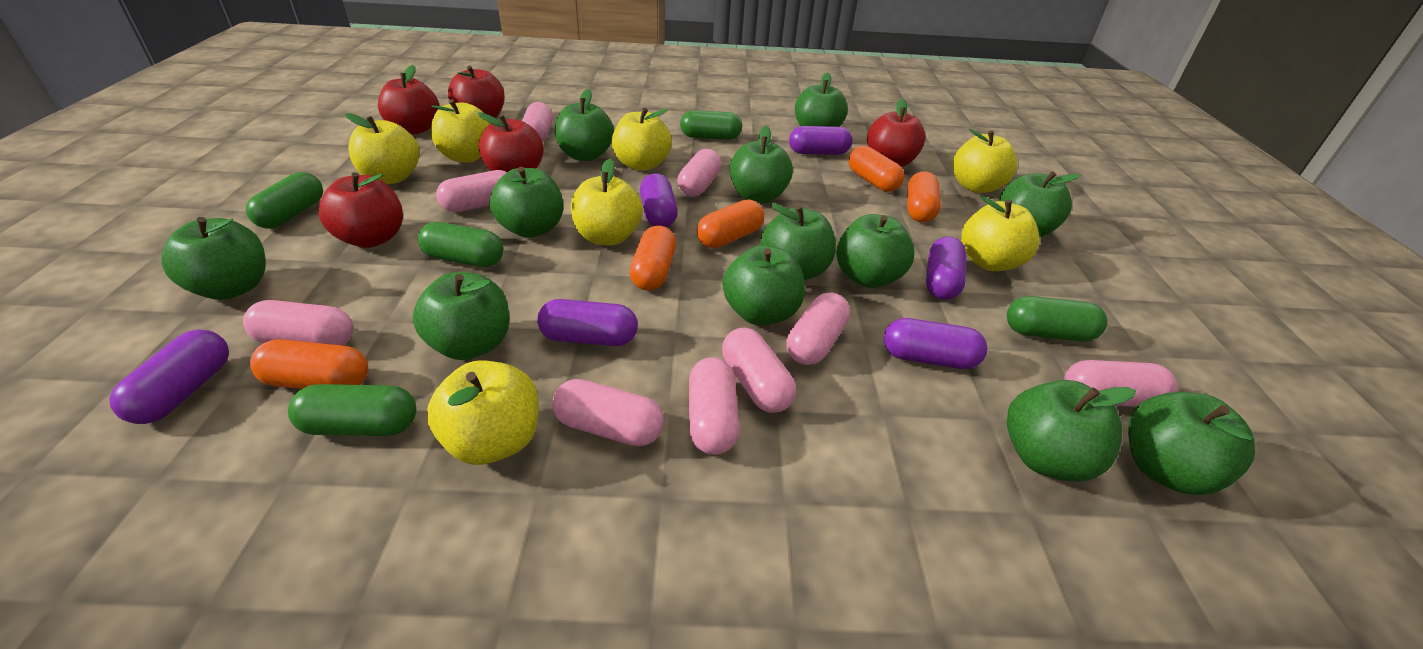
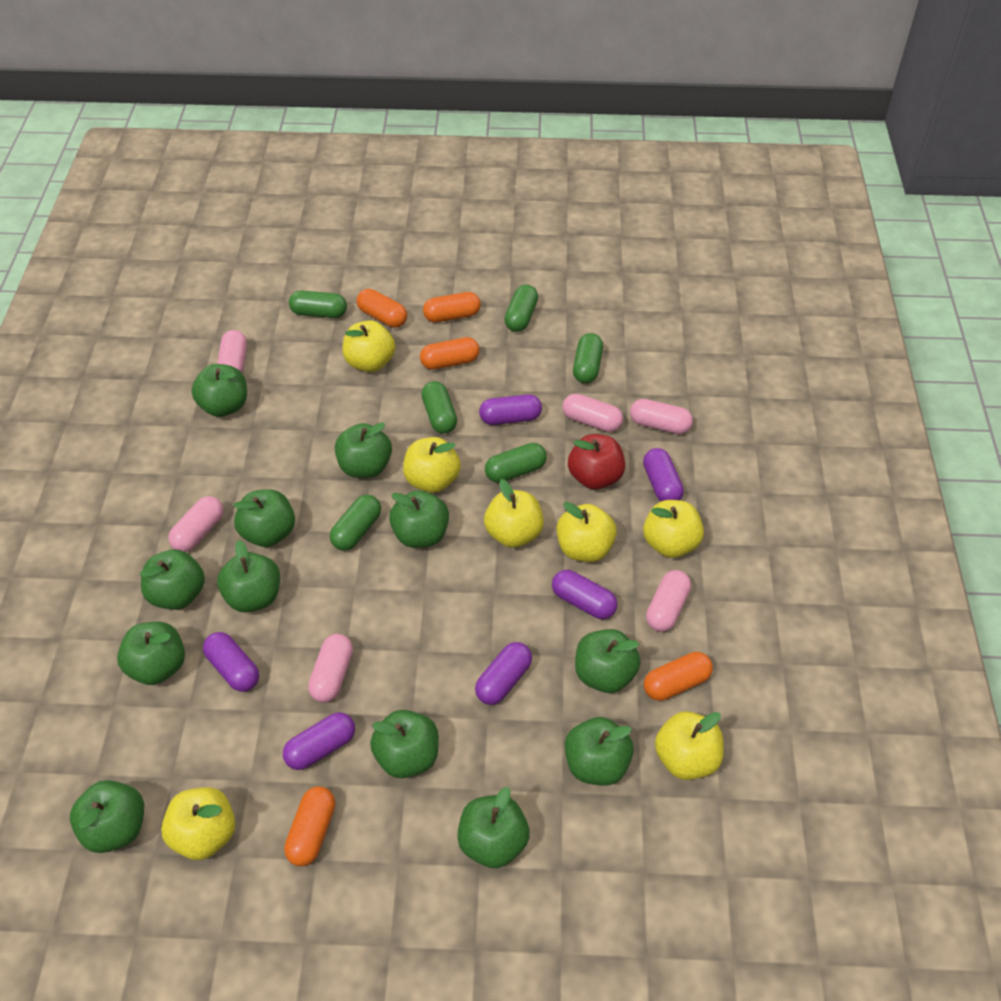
green capsule: [246,172,323,229] [288,384,416,436] [418,222,503,267] [680,110,742,140] [1007,296,1107,342] = 5 -> [289,290,347,318] [330,495,381,551] [421,381,457,434] [485,443,547,483] [504,285,538,332] [573,333,603,383] = 6
pink capsule: [243,300,353,346] [436,170,507,212] [522,102,553,143] [552,379,664,446] [677,149,722,197] [689,357,739,455] [722,327,796,413] [786,293,850,365] [1064,360,1177,407] = 9 -> [168,496,223,552] [217,330,247,373] [308,634,353,703] [563,394,623,432] [630,399,693,434] [646,570,691,632] = 6
red apple: [319,172,403,248] [378,65,439,134] [448,66,505,118] [478,112,544,172] [867,99,925,167] = 5 -> [568,434,625,489] = 1

